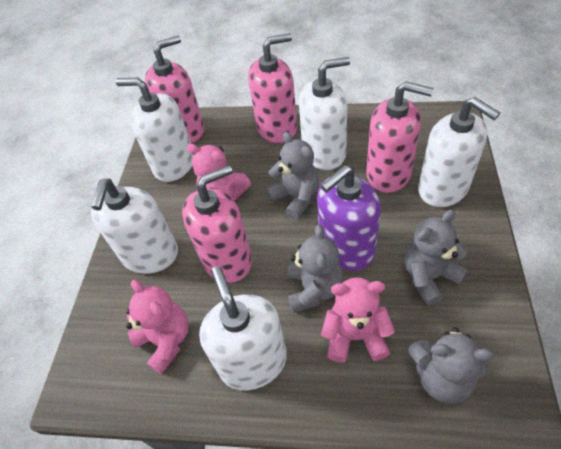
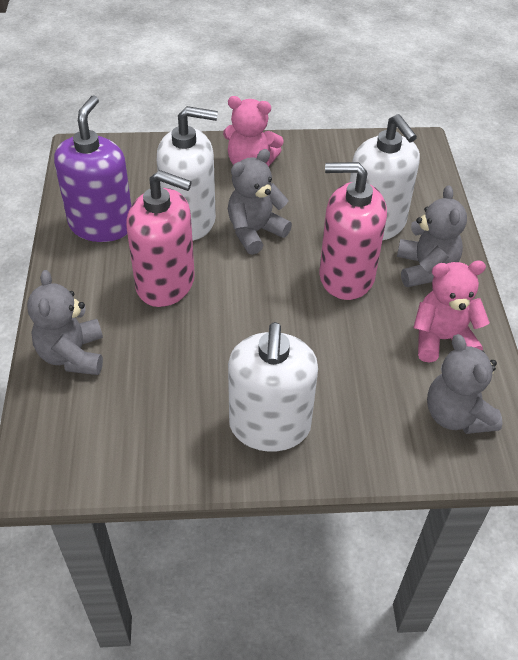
pink soap dispenser: [145,36,204,143] [182,165,252,283] [248,33,297,143] [366,81,433,193] = 4 -> [126,170,195,307] [319,162,387,300] = 2
pink teddy bear: [126,280,189,374] [187,144,251,200] [321,277,395,363] = 3 -> [223,96,284,167] [413,261,490,363] = 2
white soap dispenser: [91,179,178,274] [116,78,193,182] [199,266,287,390] [299,57,350,170] [418,97,500,207] = 5 -> [157,106,218,241] [228,322,318,452] [350,114,420,241] = 3

